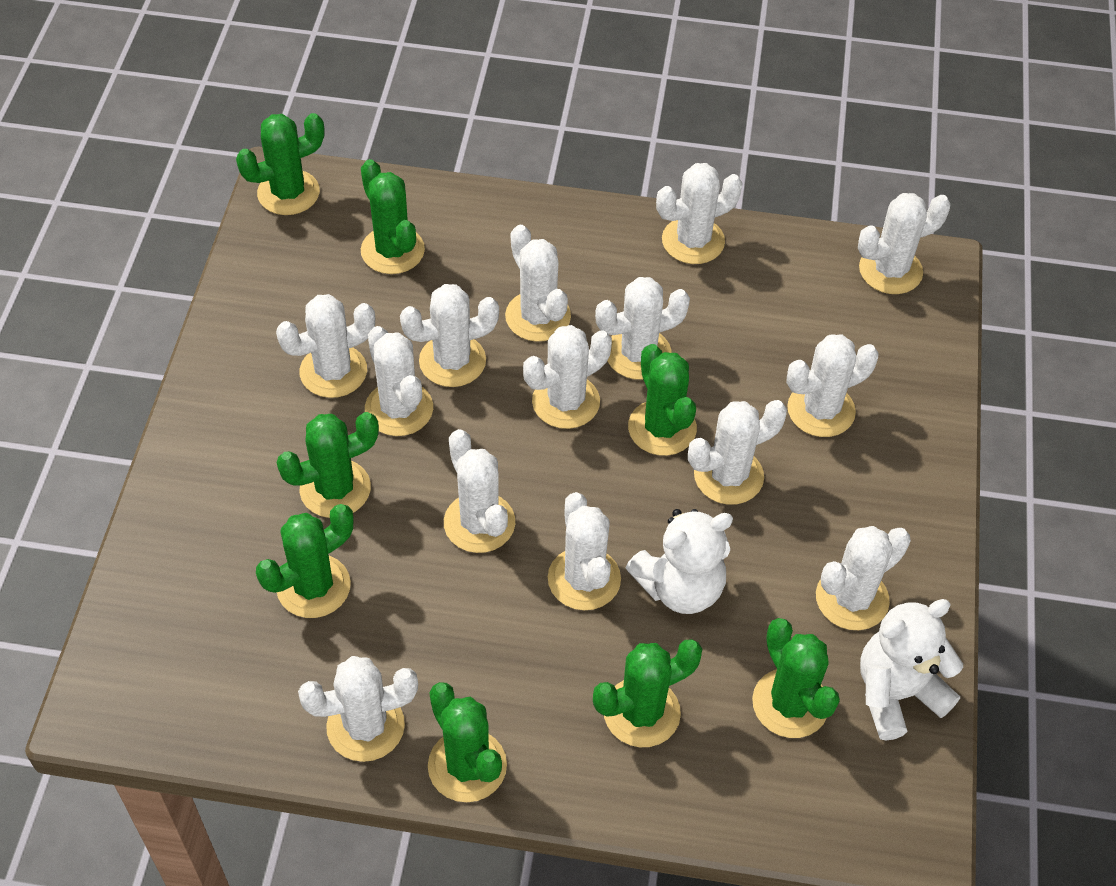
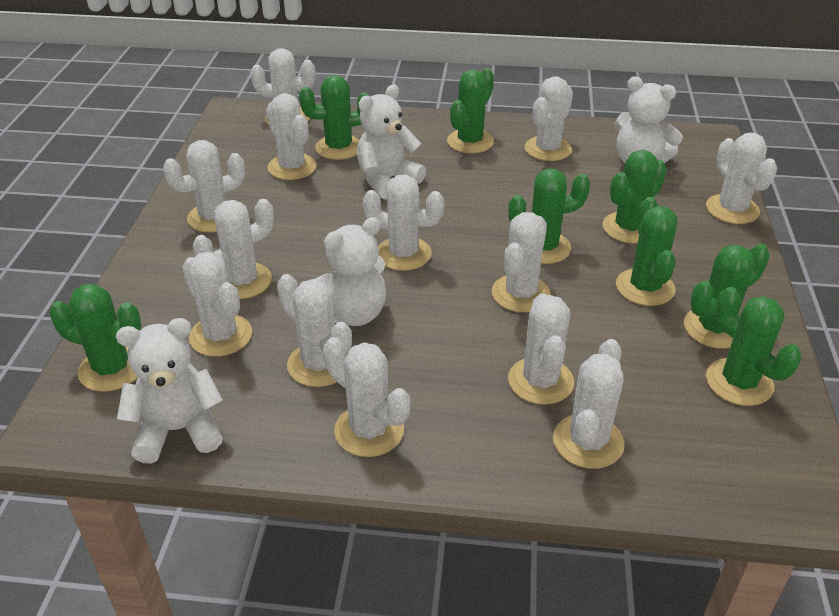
white cactus: [276,294,375,398] [298,656,418,762] [365,326,433,436] [400,284,499,387] [444,429,515,553] [505,225,571,342] [523,325,612,429] [548,492,621,610] [595,277,690,380] [656,163,742,264] [688,400,787,505] [786,334,879,437] [816,526,911,630] [858,193,951,294] = 14 -> [163,140,245,232] [182,252,252,357] [193,199,274,299] [250,48,316,125] [266,93,317,180] [277,274,352,387] [323,337,410,457] [363,175,444,271] [492,212,551,312] [508,293,574,405] [525,76,573,161] [553,339,625,469] [706,133,778,224] = 13
white teddy bear: [626,509,733,614] [860,599,963,741] = 2 -> [116,318,223,463] [315,217,386,326] [357,85,426,200] [615,77,683,163] = 4

